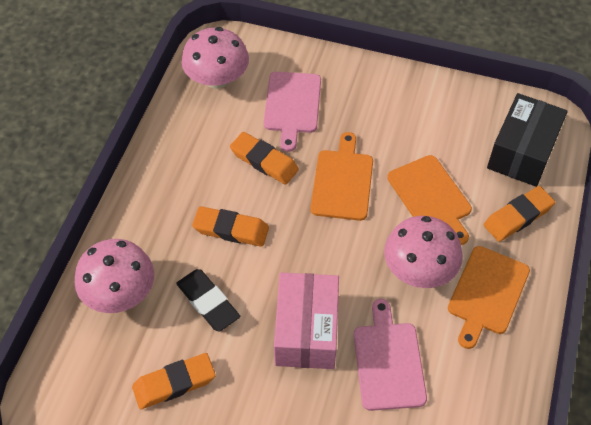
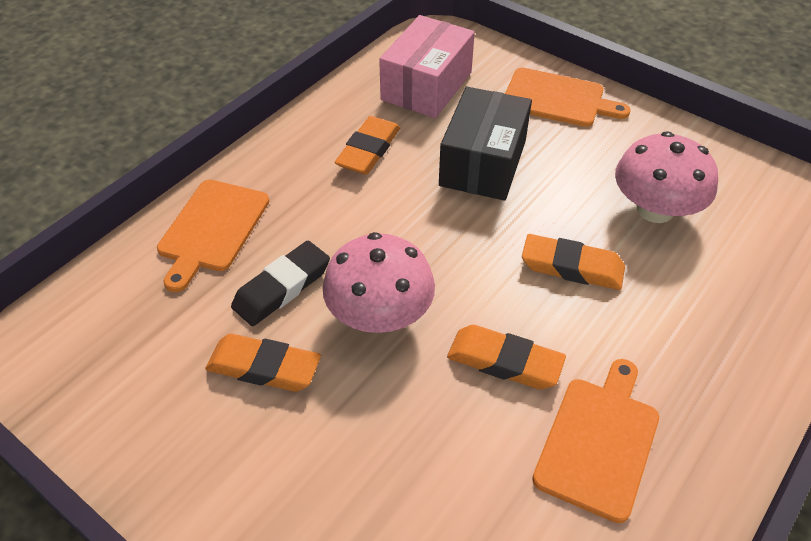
pink cutting board: [264,72,321,152] [354,299,427,411] = 2 -> none = 0
pink mushroom: [75,239,154,313] [181,27,249,89] [384,216,463,288] = 3 -> [323,232,435,333] [615,131,718,223] = 2

